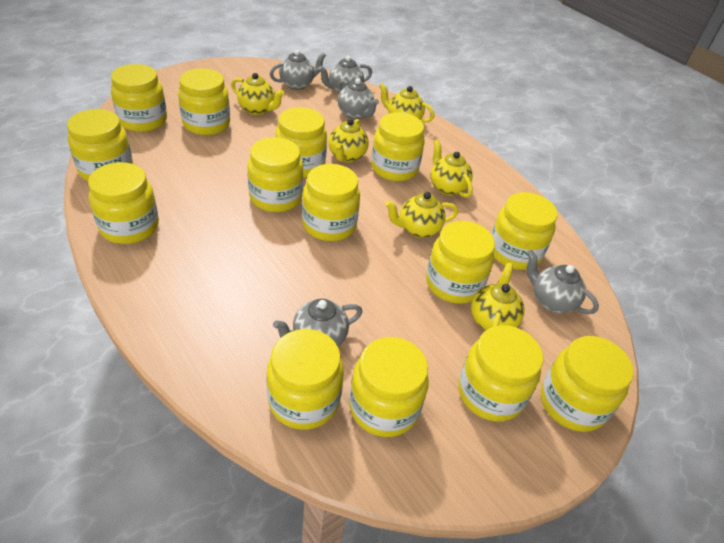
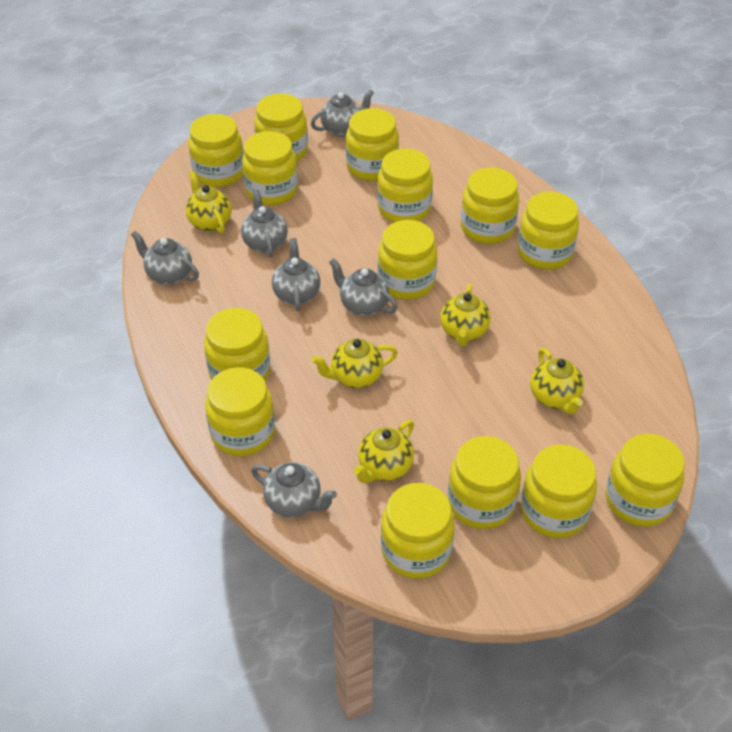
grey teapot: [270,50,326,90] [273,299,363,347] [318,56,372,93] [338,78,379,119] [527,250,599,314] = 5 -> [131,231,199,285] [241,189,288,257] [251,462,337,518] [272,238,320,311] [311,89,374,137] [329,258,397,316] = 6
yellow teapot: [231,73,284,115] [328,119,369,162] [379,83,434,123] [385,192,458,238] [431,140,473,198] [471,263,524,330] = 6 -> [186,171,232,234] [312,338,398,388] [354,420,414,483] [440,284,491,347] [530,348,584,415] = 5

